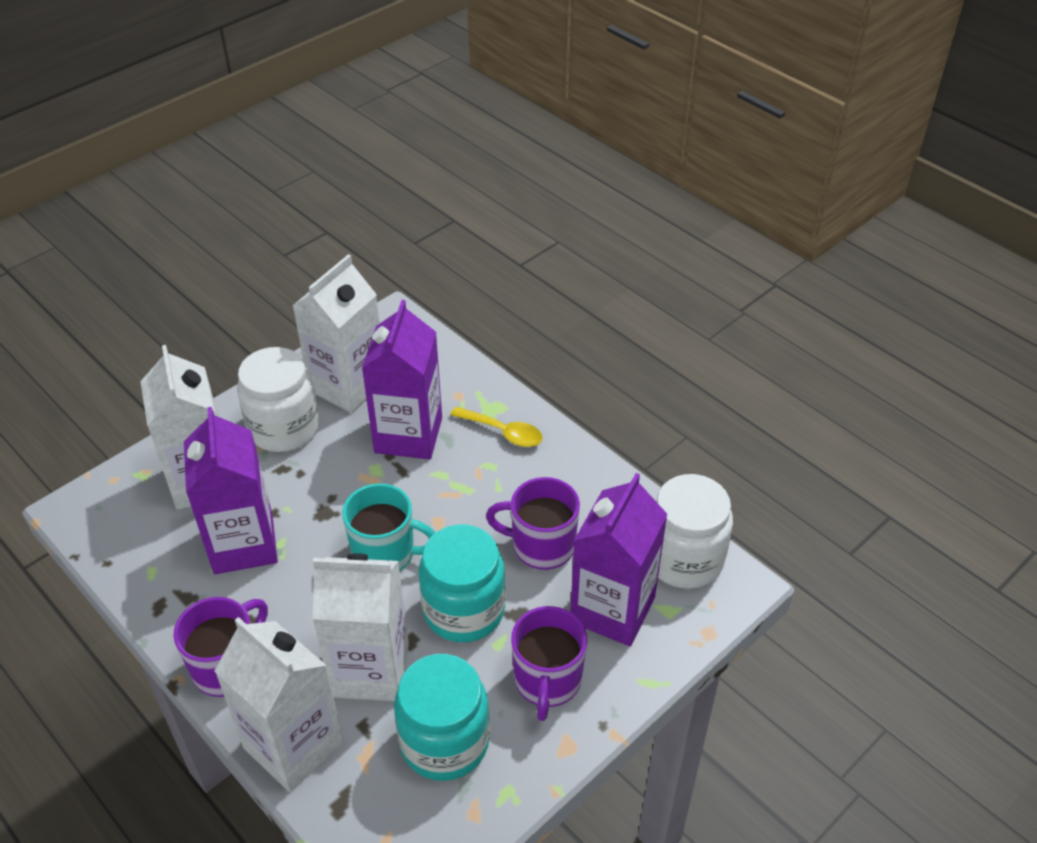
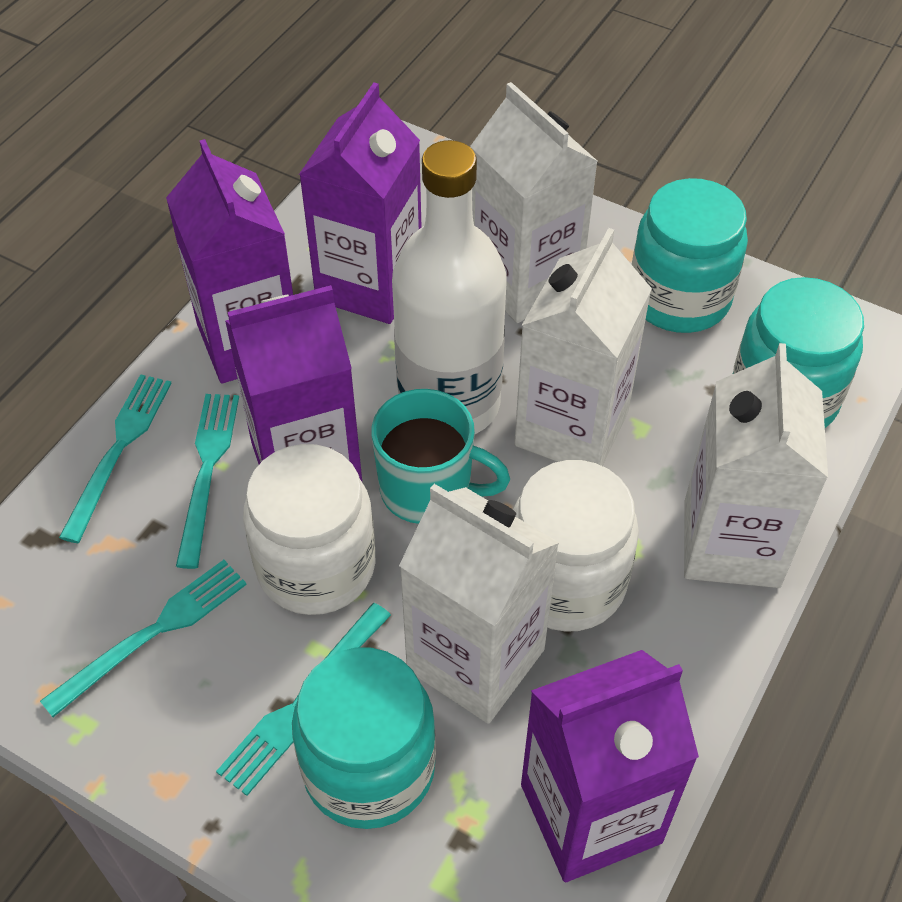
purple carton: [184,407,278,574] [362,300,442,460] [570,473,668,646] = 3 -> [166,139,293,384] [225,285,362,481] [299,82,422,324] [521,650,699,882] = 4
purple mug: [173,597,268,697] [486,477,580,570] [511,606,587,721] = 3 -> none = 0
turquoise fork: none = 0 -> [40,560,247,717] [59,374,172,543] [176,394,239,569] [216,603,391,796] = 4
turquoise jar: [394,654,490,781] [419,524,506,643] = 2 -> [292,647,436,829] [632,178,748,333] [733,277,864,428] = 3
white bottle: none = 0 -> [392,140,507,435] = 1
yellow spoon: [450,407,543,447] = 1 -> none = 0

